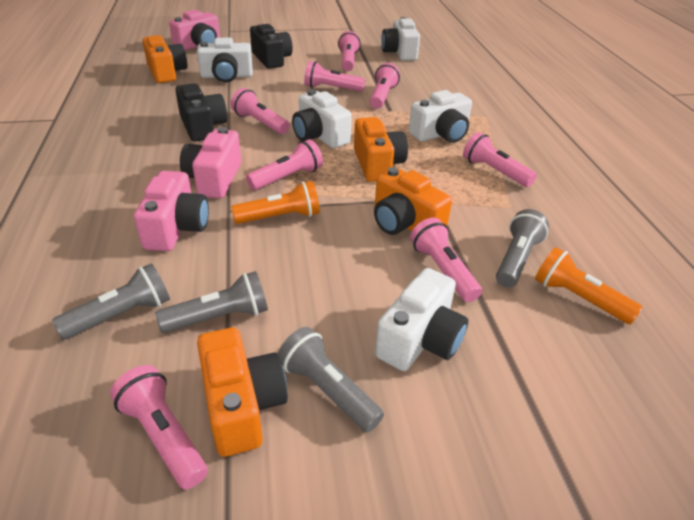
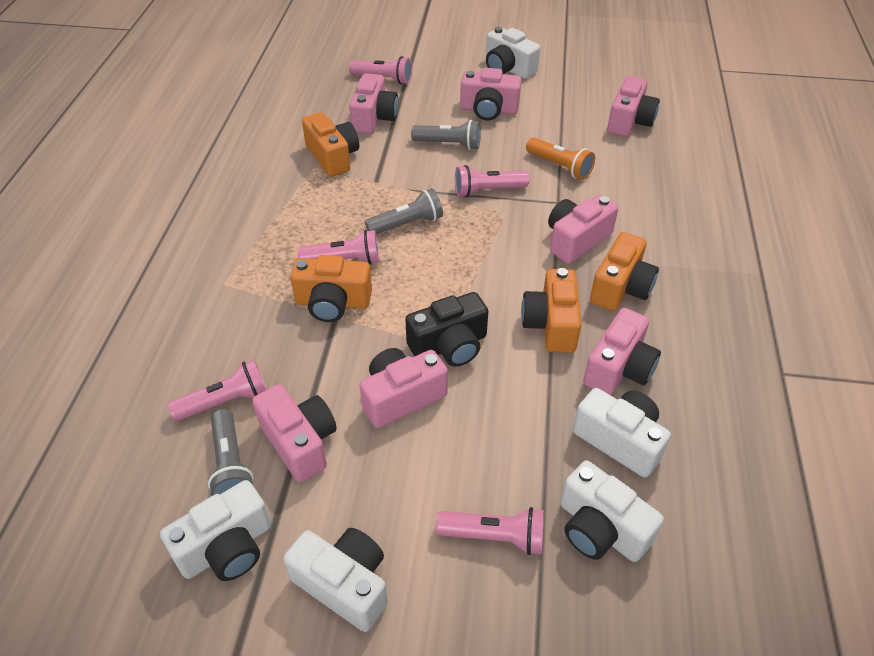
black camera: [175,83,228,142] [250,24,293,69] = 2 -> [405,292,488,367] = 1
grey flashlight: [52,263,170,339] [155,271,268,333] [278,327,384,433] [496,209,549,288] = 4 -> [208,409,254,496] [365,188,443,234] [411,120,481,150] = 3
orange flashlight: [231,181,320,224] [535,247,643,324] = 2 -> [526,137,595,180] = 1
pink camera: [134,171,209,251] [169,10,220,50] [180,127,241,198] = 3 -> [252,384,337,482] [349,73,399,134] [359,348,448,428] [460,68,521,120] [548,195,618,264] [583,308,661,395] [607,76,660,137] = 7
pink flashlight: [110,365,208,490] [231,88,290,134] [246,139,323,190] [304,61,365,92] [338,31,361,71] [370,63,400,109] [410,218,482,302] [463,132,537,187] = 8 -> [168,359,267,421] [297,230,380,264] [349,56,412,84] [436,507,544,555] [455,165,529,197] = 5

